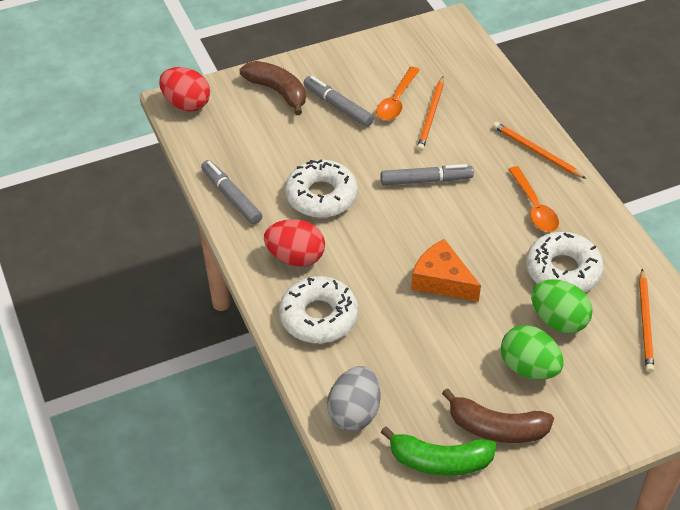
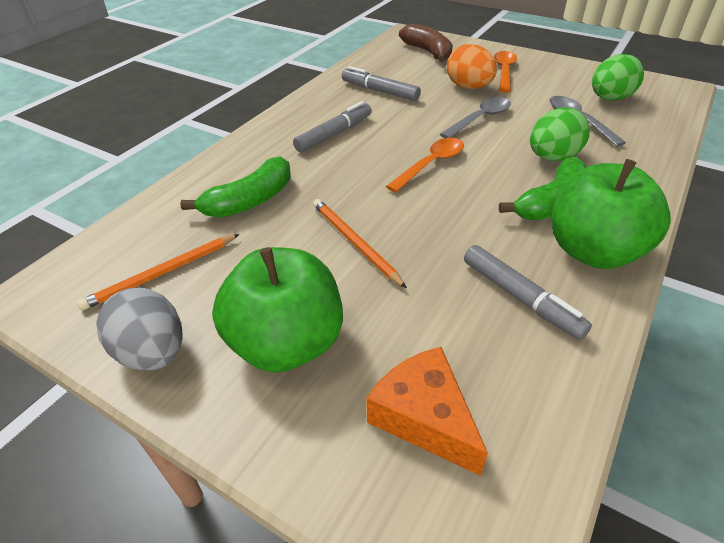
brown banana: [240,61,306,115] [442,388,554,443] = 2 -> [399,24,453,62] = 1
green apple: none = 0 -> [212,247,343,373] [552,159,671,269] = 2
green banana: [381,426,497,476] = 1 -> [180,156,291,218] [499,157,587,220] = 2
grey spoon: none = 0 -> [440,97,511,138] [550,96,626,147] = 2
orange egg: none = 0 -> [447,44,497,89] = 1
orange pencil: [417,76,444,151] [493,122,586,179] [639,269,654,372] = 3 -> [77,234,239,310] [313,199,407,288] = 2
red egg: [159,67,210,111] [264,219,325,267] = 2 -> none = 0
white donut: [279,276,358,343] [285,159,358,218] [526,232,604,293] = 3 -> none = 0

